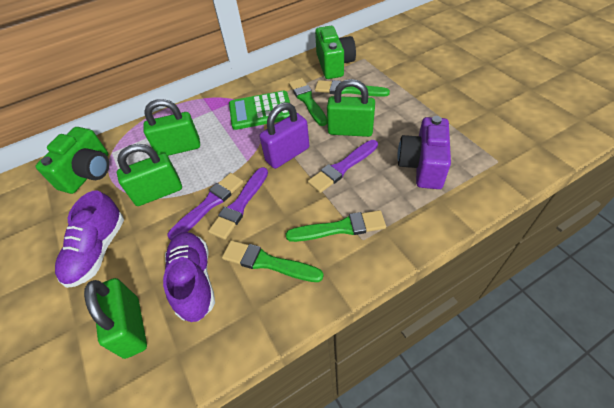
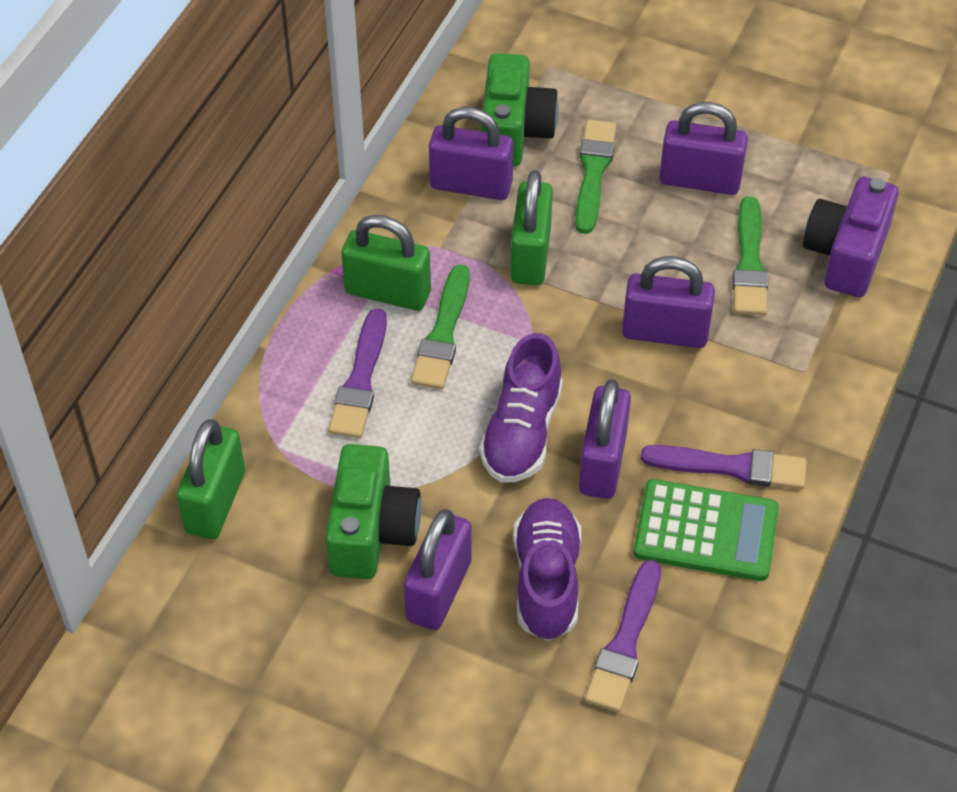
green brush: [222,240,324,282] [286,210,386,242] [289,78,327,126] [315,80,390,97] = 4 -> [411,264,470,389] [575,119,617,234] [733,196,768,315] = 3
green padlock: [84,278,147,359] [117,144,182,206] [143,99,200,156] [327,79,375,137] = 4 -> [177,419,245,539] [341,215,431,311] [511,170,553,285] = 3
purple padlock: [259,102,309,169] = 1 -> [404,509,472,630] [429,107,513,200] [579,379,631,499] [622,256,715,348] [660,102,748,195] = 5

